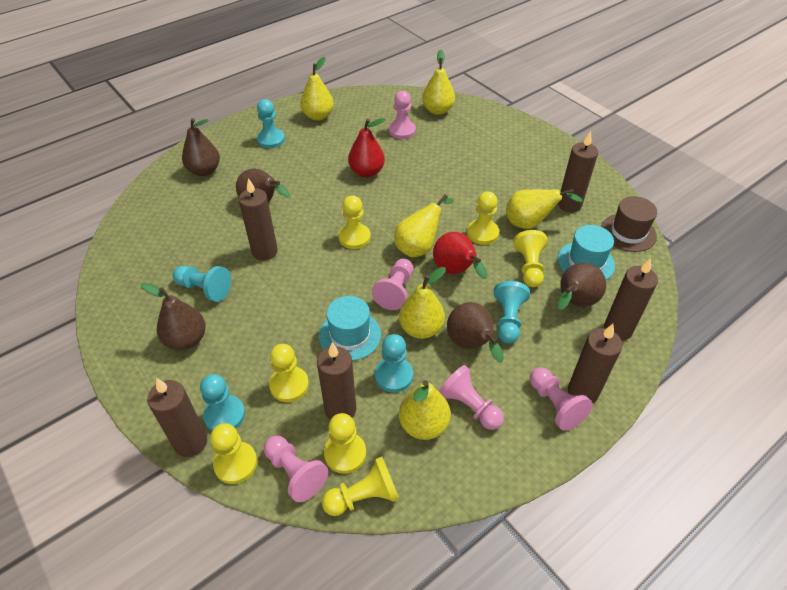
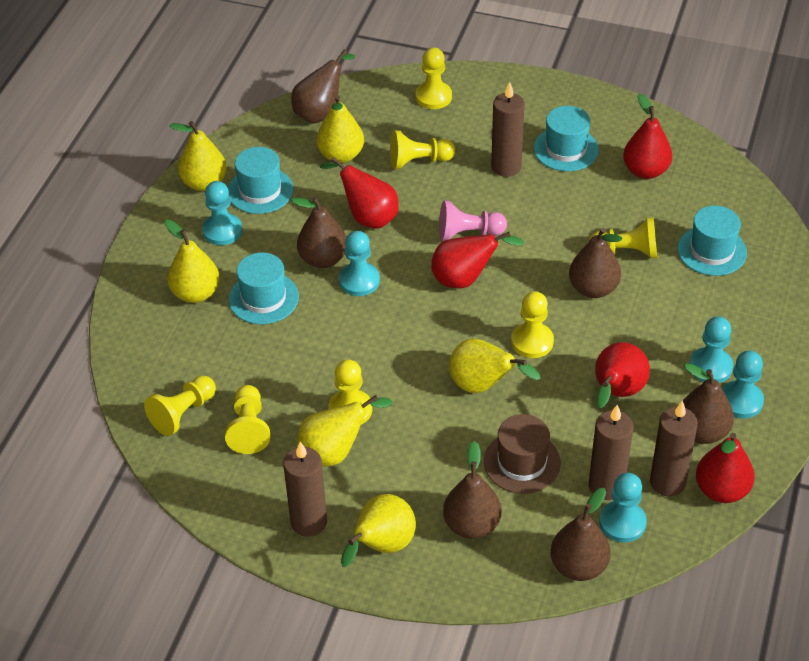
brown candle: [147,378,207,457] [239,178,278,261] [317,343,356,420] [558,131,598,212] [568,324,623,403] [604,258,658,341] = 6 -> [283,442,327,537] [491,82,525,177] [589,405,633,500] [650,400,698,496] = 4
brown pear: [141,283,206,350] [182,118,220,176] [236,168,290,202] [447,302,504,363] [557,263,606,310] = 5 -> [291,50,355,124] [291,197,346,268] [443,441,502,539] [550,488,610,581] [569,228,622,298] [683,363,734,444] = 6
pink pawn: [264,436,328,502] [372,259,413,310] [389,91,416,139] [439,365,504,430] [530,367,593,431] = 5 -> [439,201,507,241] = 1
red pear: [348,118,385,177] [433,232,487,279] = 2 -> [320,157,398,229] [431,232,525,288] [595,342,650,408] [623,93,672,179] [696,433,755,503] = 5
turquoise hat: [319,296,381,361] [558,225,615,280] = 2 -> [228,147,293,214] [229,252,299,324] [534,106,599,171] [677,205,747,276] = 4

